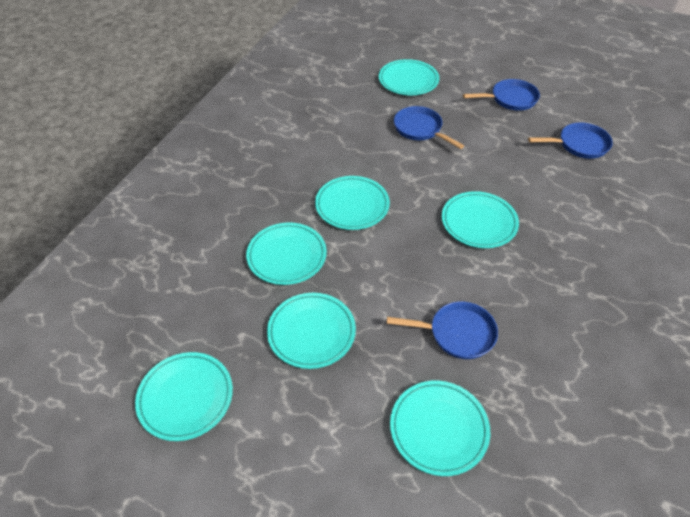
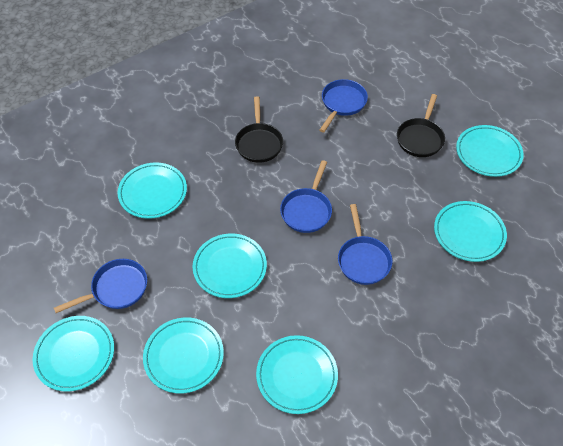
black pan: none = 0 -> [235,96,283,163] [397,94,445,157] = 2

